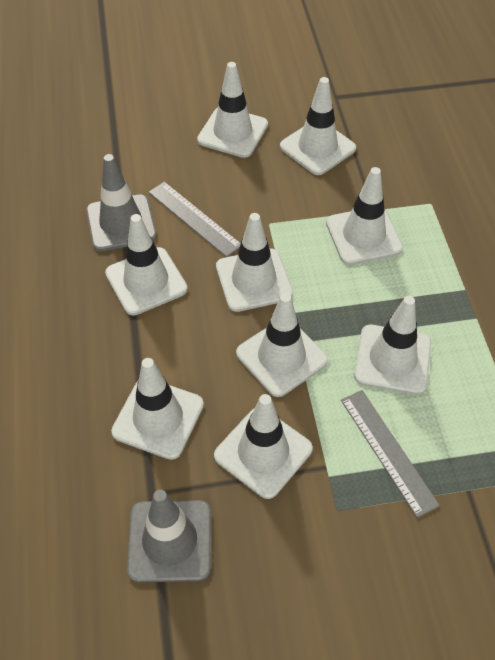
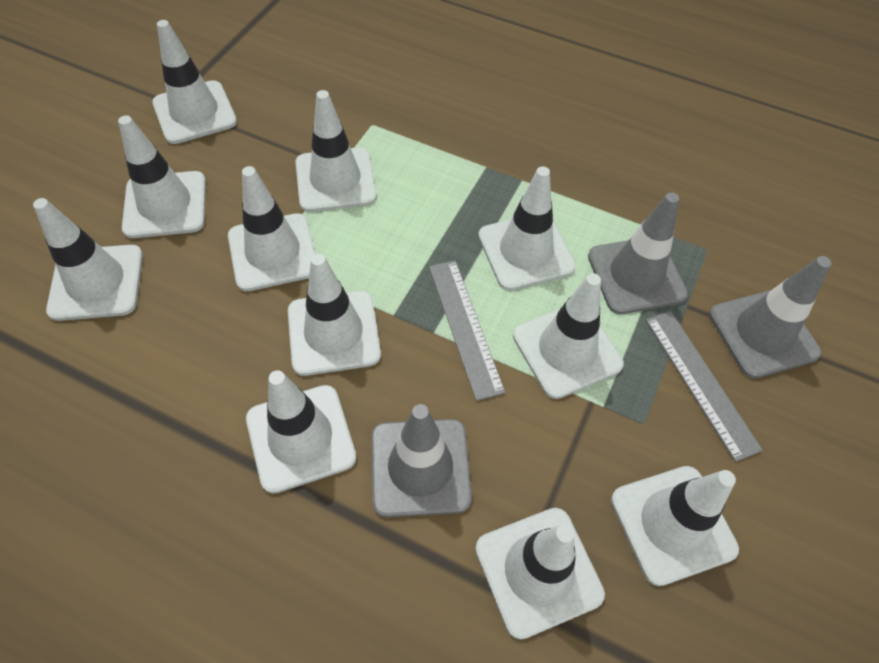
grey traffic cone: [86,154,156,251] [127,489,211,582] = 2 -> [371,404,472,518] [588,192,688,314] [709,256,831,378] = 3
white traffic cone: [105,214,188,315] [111,358,204,460] [197,62,268,158] [214,394,313,499] [216,213,293,312] [236,293,328,397] [280,77,356,175] [326,167,403,265] [354,296,431,395] = 9 -> [33,198,143,321] [118,115,206,238] [152,20,237,144] [228,166,316,291] [246,370,356,494] [288,254,381,376] [295,90,376,212] [475,508,605,639] [478,166,576,291] [513,273,624,399] [611,466,739,586] = 11

